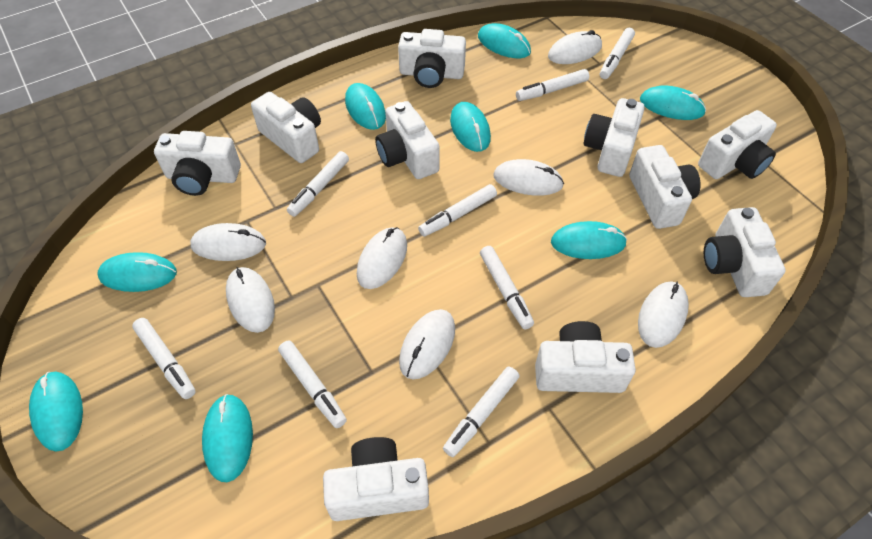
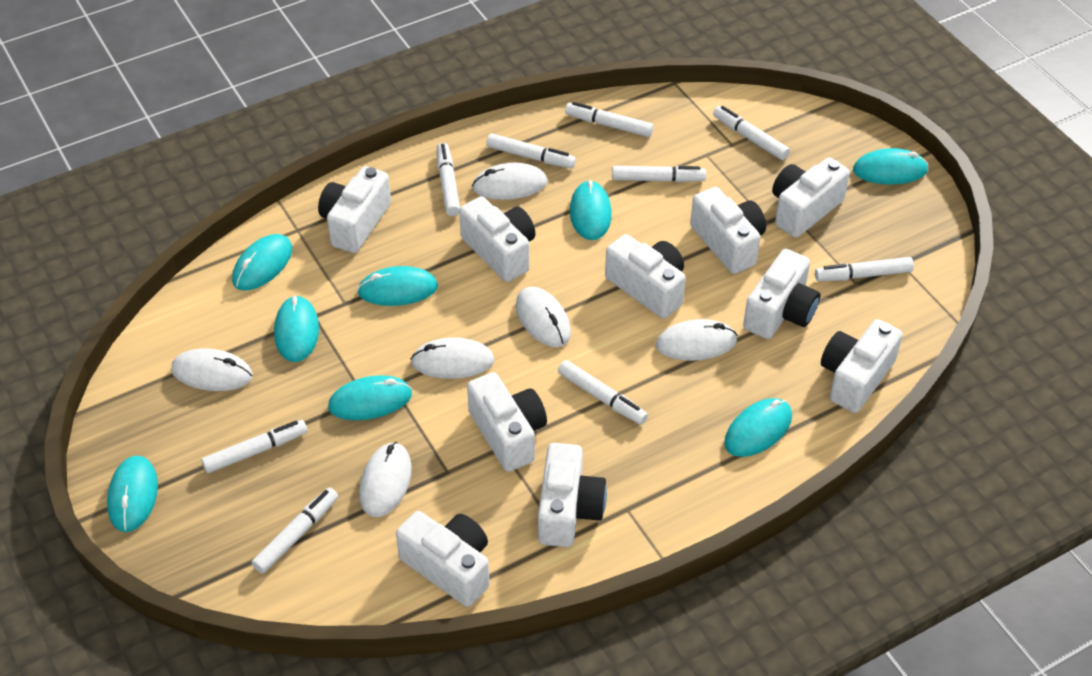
white marker: [132,318,196,399] [278,340,347,428] [287,151,349,217] [418,184,497,237] [443,367,520,457] [480,246,534,329] [516,69,589,101] [600,28,635,79] = 8 -> [201,420,307,473] [251,487,338,574] [437,143,460,216] [486,133,576,168] [558,360,648,425] [565,102,653,137] [612,166,706,182] [713,106,790,160] [815,257,914,281] = 9
white mouse: [190,223,266,261] [226,267,275,333] [357,227,407,289] [399,309,455,380] [493,159,564,196] [548,30,602,64] [638,282,689,348] = 7 -> [171,348,253,391] [359,442,412,517] [411,337,495,379] [472,163,547,200] [516,287,571,347] [656,319,738,361] = 6

